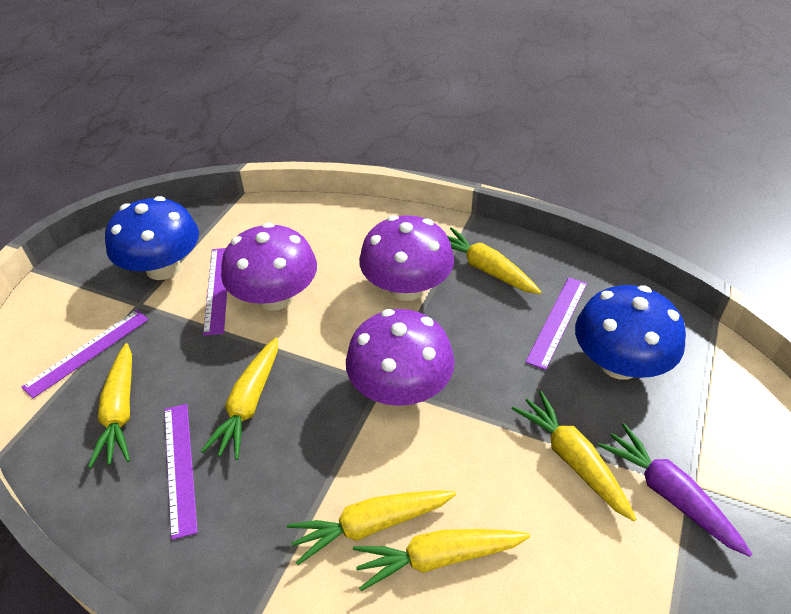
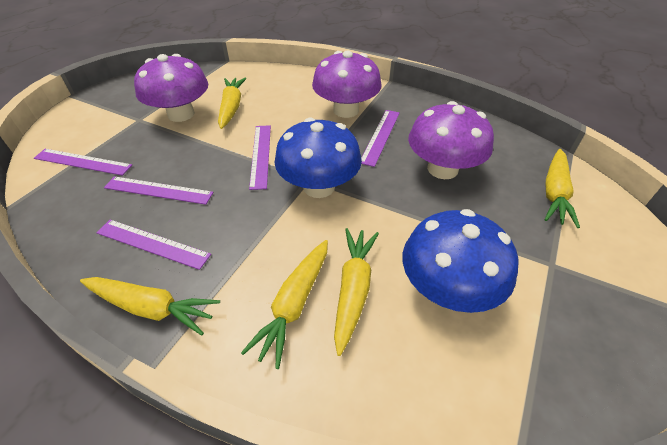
purple carrot: [598,423,752,557] = 1 -> none = 0
purple ruler: [21,310,149,399] [164,404,198,540] [203,248,227,336] [525,277,587,370] = 4 -> [34,149,132,176] [96,220,211,270] [104,176,213,205] [249,125,271,190] [361,110,400,167] = 5
yellow carrot: [88,343,132,468] [201,337,278,460] [287,490,456,565] [353,529,530,591] [447,227,541,294] [512,391,636,521] = 6 -> [80,277,220,336] [218,78,246,129] [241,240,328,369] [334,228,379,356] [544,149,580,228] = 5

